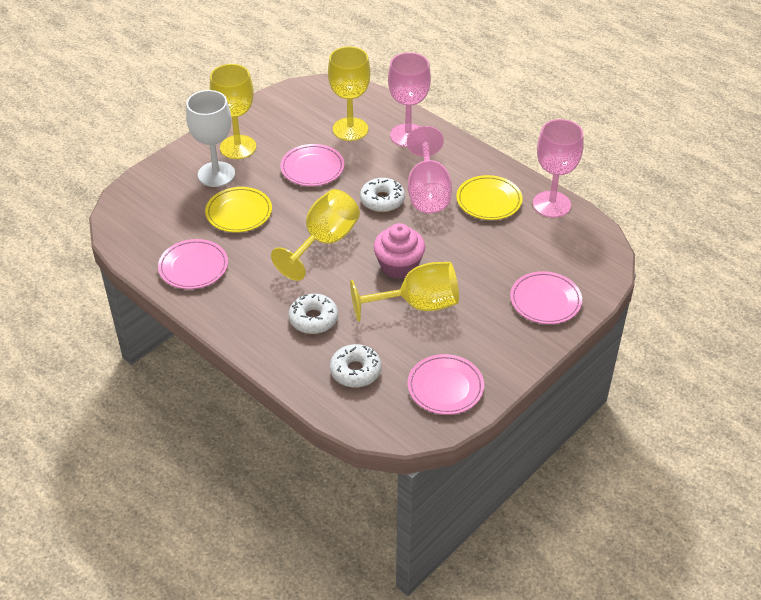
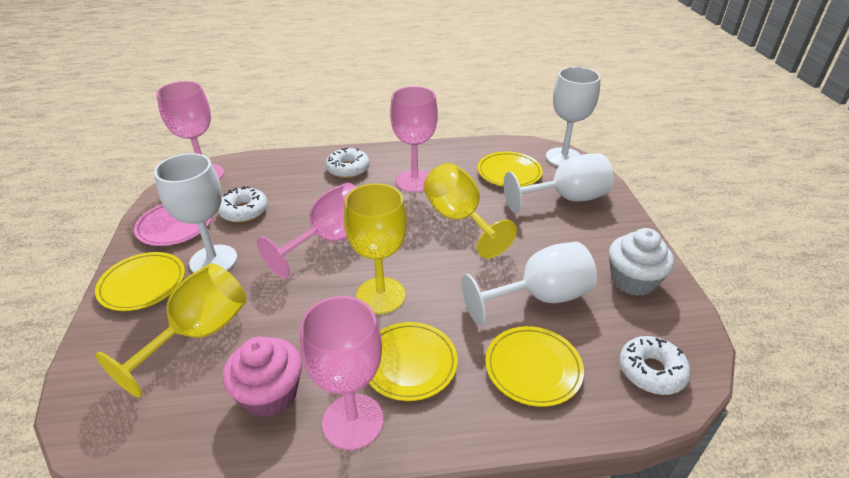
pink goblet: [388,52,431,147] [407,126,452,213] [533,119,584,218] = 3 -> [156,81,225,180] [257,183,357,278] [300,296,384,450] [390,86,438,193] = 4
pink plate: [158,239,228,289] [280,144,344,186] [407,354,484,415] [510,271,582,324] = 4 -> [134,204,212,246] = 1
white cupcake: none = 0 -> [609,228,674,296] = 1
white goblet: [186,90,235,187] = 1 -> [154,153,237,273] [462,242,597,326] [504,153,614,213] [546,67,601,167] = 4
yellow goblet: [210,64,256,159] [271,189,360,281] [328,46,370,141] [350,262,459,322] = 4 -> [95,264,247,397] [344,183,407,314] [424,163,517,258] = 3
yellow plate: [205,187,272,233] [456,175,522,220] = 2 -> [95,252,185,311] [369,322,458,401] [477,152,543,187] [485,326,584,407] = 4

